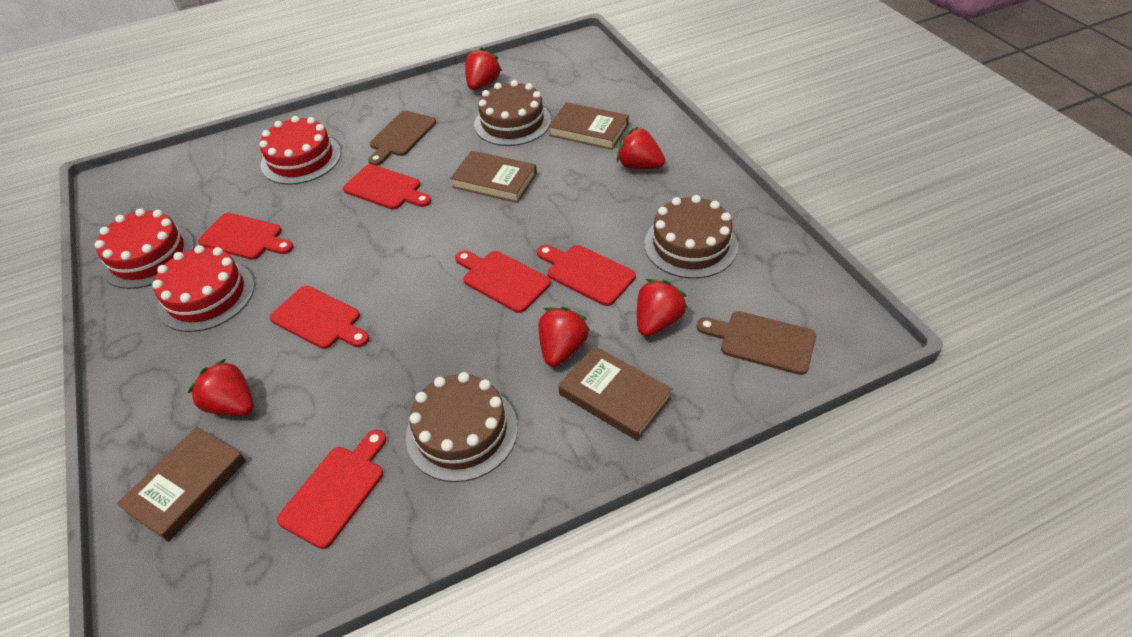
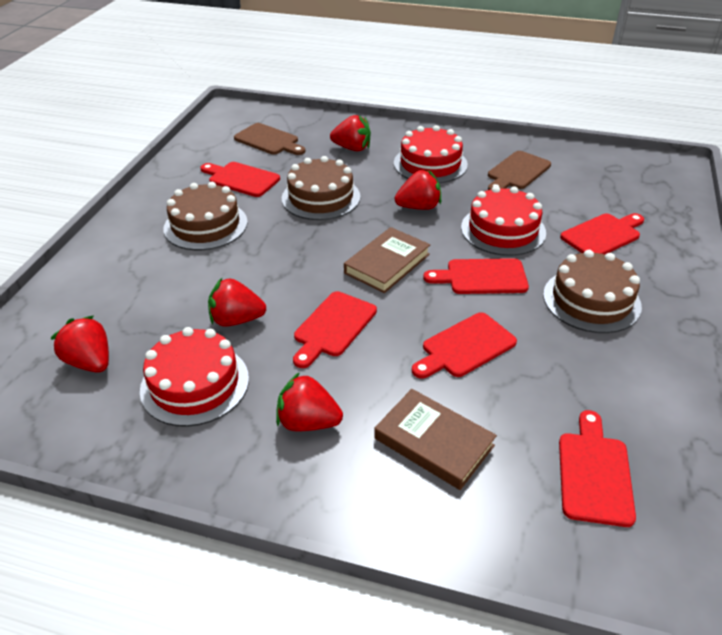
brown book: [117,427,246,542] [450,151,537,203] [548,102,629,150] [558,346,672,441] = 4 -> [344,227,430,293] [374,389,497,490] = 2

